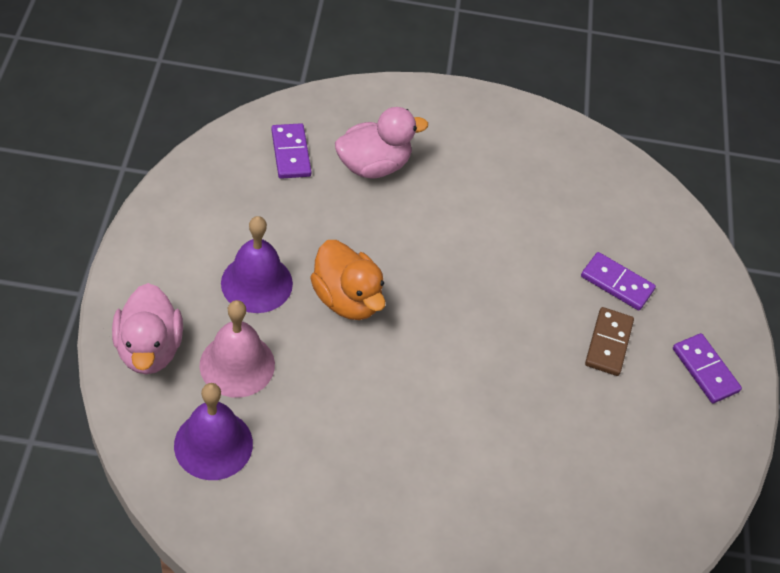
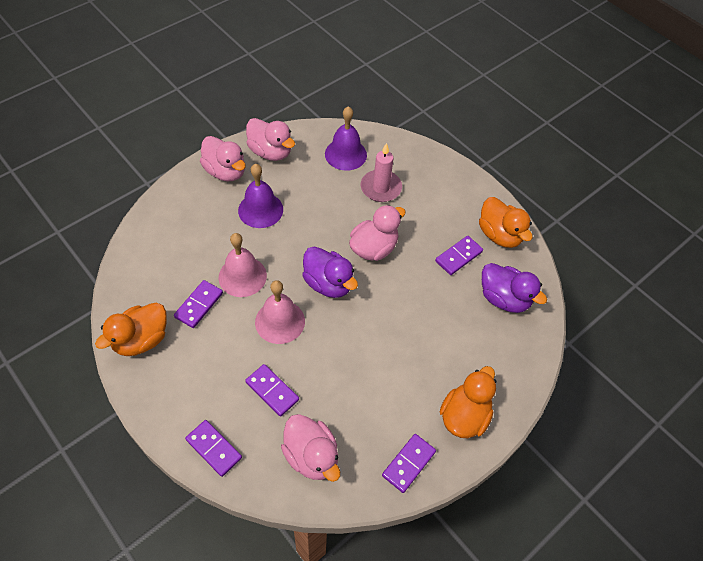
brown domino: [585,307,634,376] = 1 -> none = 0
orange duck: [310,240,386,320] = 1 -> [95,303,167,356] [440,366,496,438] [479,197,532,248] = 3
pink bell: [200,300,275,398] = 1 -> [218,233,267,297] [255,280,305,344] = 2
pink candle: none = 0 -> [361,143,402,202] = 1
pink duck: [112,283,183,374] [335,107,428,178] = 2 -> [200,136,246,181] [246,118,295,161] [281,414,340,482] [349,205,406,261] = 4
purple domino: [271,123,312,179] [581,252,656,311] [673,333,742,403] = 3 -> [174,280,223,328] [185,420,242,477] [245,364,299,417] [382,434,436,493] [435,236,483,275] = 5
purple duck: none = 0 -> [302,246,358,298] [482,263,547,313] = 2

